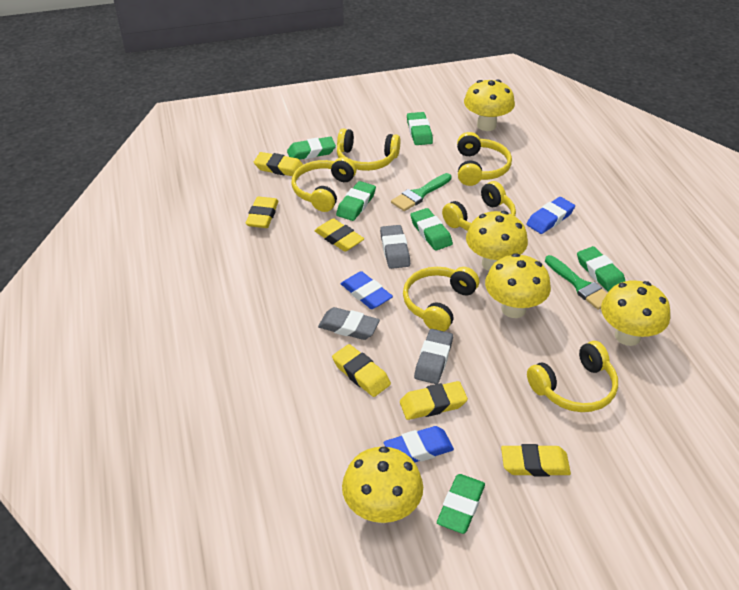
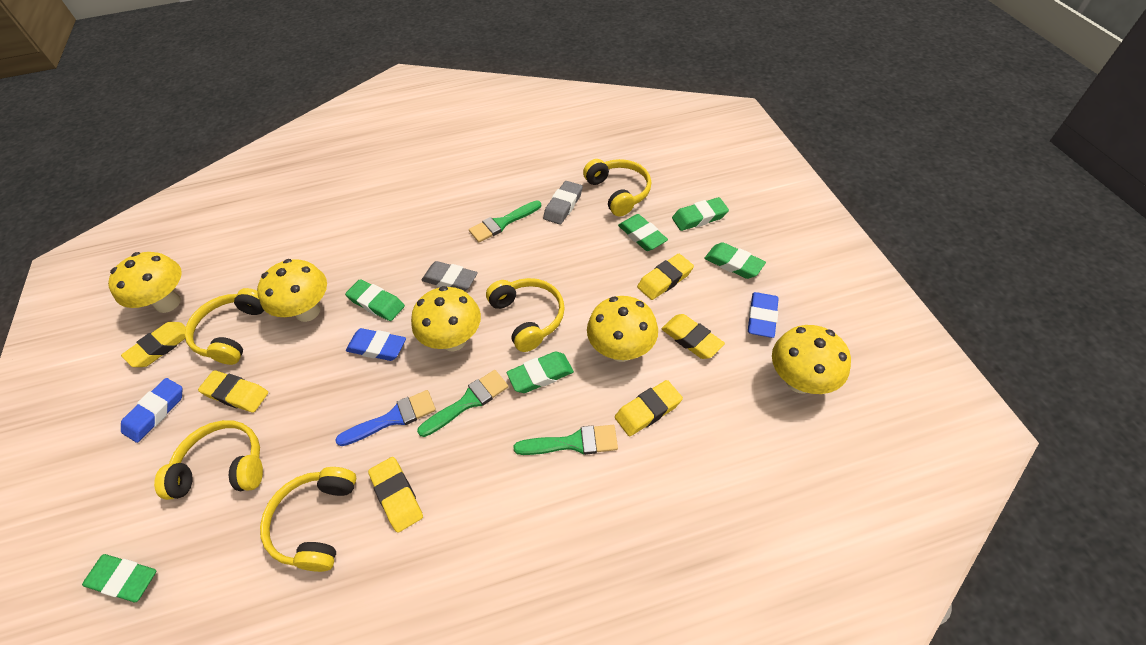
blue brush: none = 0 -> [335,390,436,446] = 1
green brush: [391,173,452,211] [545,255,607,310] = 2 -> [417,370,509,437] [469,201,541,242] [514,425,618,455] = 3
grey eraser: [318,307,380,340] [380,225,410,269] [414,329,453,384] = 3 -> [422,261,478,291] [543,181,583,225] = 2
yellow headphones: [291,157,356,212] [337,129,400,171] [403,267,479,331] [442,181,516,231] [457,132,512,186] [527,341,618,412] = 6 -> [154,420,263,500] [185,288,264,365] [260,467,356,572] [486,278,565,352] [583,159,651,216] = 5

